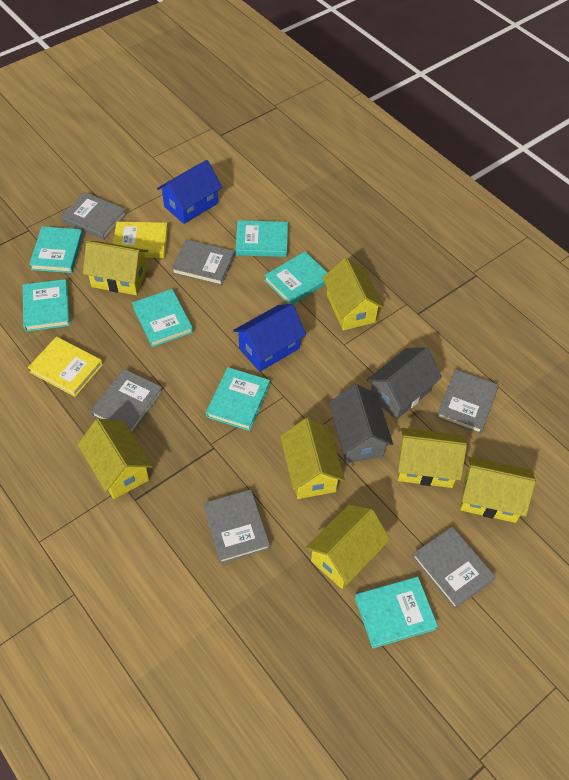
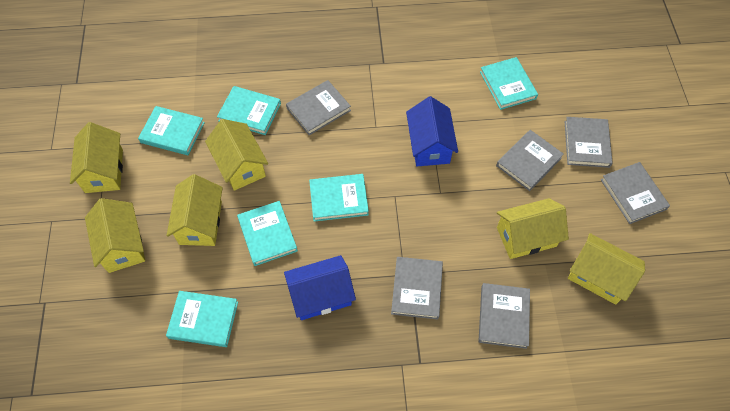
grey house: [329,384,393,463] [367,347,442,419] = 2 -> none = 0
turquoise book: [23,279,70,332] [29,226,83,273] [132,289,193,347] [206,367,270,431] [235,220,288,257] [264,252,328,304] [355,577,438,648] = 7 -> [138,106,205,155] [166,291,238,347] [217,86,281,135] [237,201,298,266] [309,174,369,222] [480,57,538,110] = 6
yellow book: [28,336,103,397] [113,222,168,258] = 2 -> none = 0
yellow house: [77,418,153,499] [83,241,148,295] [280,418,345,499] [306,504,390,589] [323,257,384,331] [398,428,467,488] [460,457,536,523] = 7 -> [70,122,123,193] [85,198,145,273] [166,174,223,246] [205,119,268,191] [497,198,569,259] [568,233,645,305] = 6

